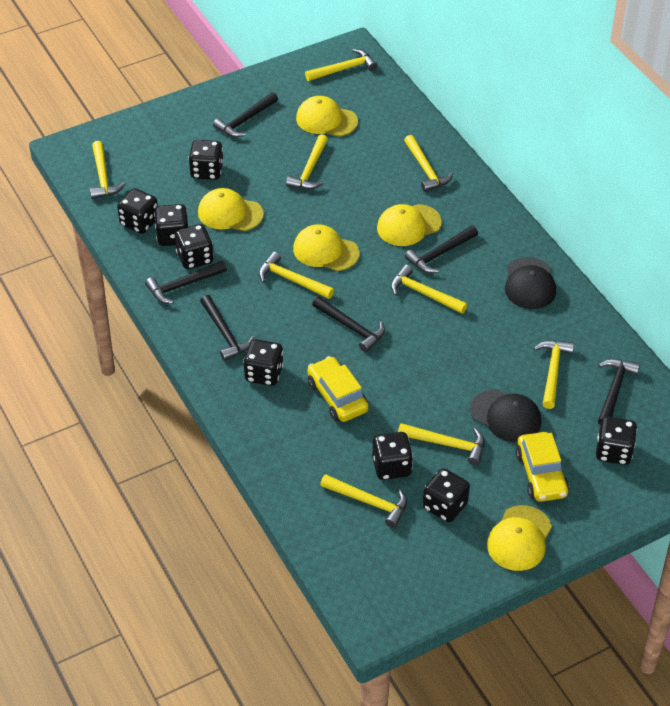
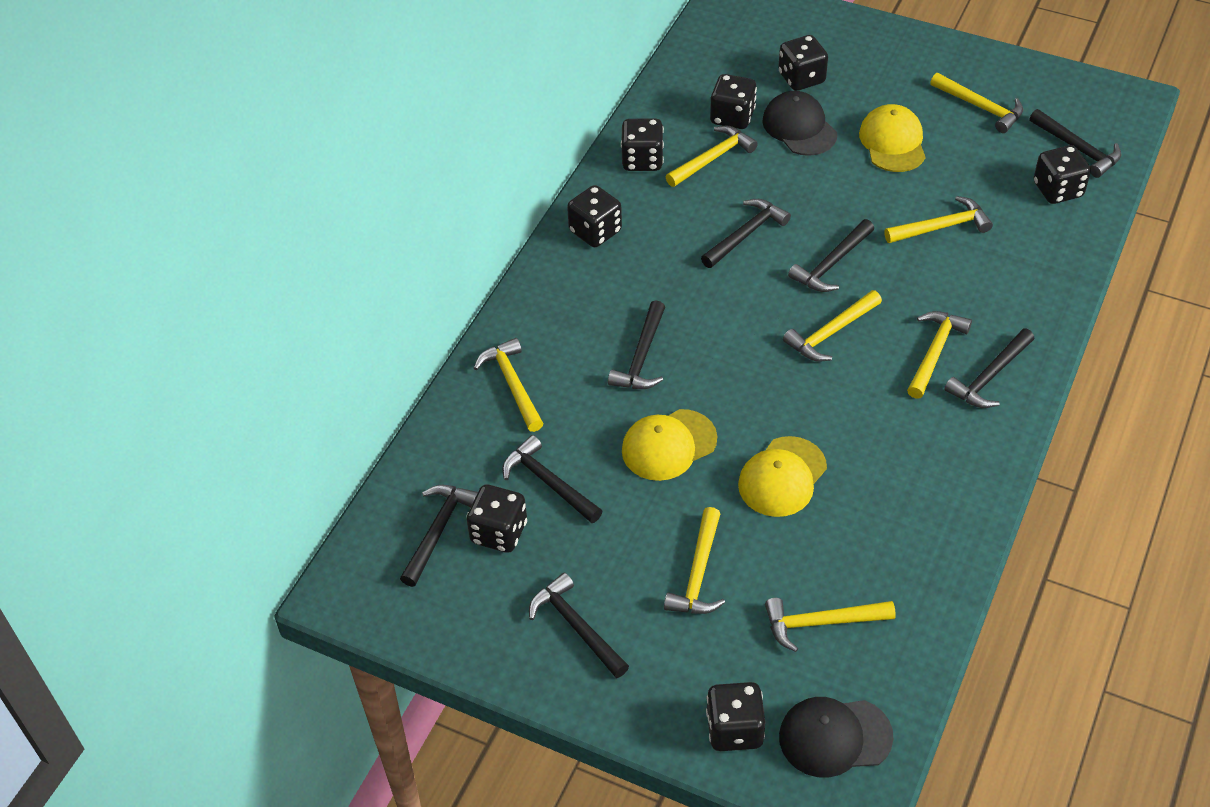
black dice: [117,188,158,234] [154,204,188,246] [175,224,214,269] [188,140,224,180] [243,339,284,386] [372,432,413,480] [423,468,470,522] [596,417,637,465] = 8 -> [467,485,527,553] [567,185,622,247] [621,119,664,171] [706,682,766,751] [710,74,757,129] [778,35,828,91] [1034,145,1091,204] = 7
black hammer: [145,261,227,304] [200,295,255,361] [213,92,278,137] [312,296,385,353] [405,226,478,273] [598,359,640,425] = 6 -> [400,485,478,587] [502,435,602,523] [529,572,629,678] [608,300,665,389] [701,199,791,268] [788,219,874,292] [944,329,1034,408] [1029,109,1121,178] = 8
yellow cap: [198,188,264,231] [293,224,359,271] [296,96,358,137] [377,204,442,246] [487,505,552,571] = 5 -> [622,409,717,481] [738,436,827,517] [859,104,926,172] = 3
yellow car: [307,356,369,422] [515,432,569,502] = 2 -> none = 0
yellow hammer: [90,141,125,199] [259,252,334,299] [286,134,328,189] [305,49,377,81] [320,474,407,528] [391,265,467,314] [398,423,485,465] [404,135,453,192] [533,340,574,409] = 9 -> [474,338,544,432] [664,507,725,614] [666,126,758,187] [765,598,896,652] [783,290,882,362] [884,196,993,243] [907,311,972,399] [930,73,1023,133] = 8

